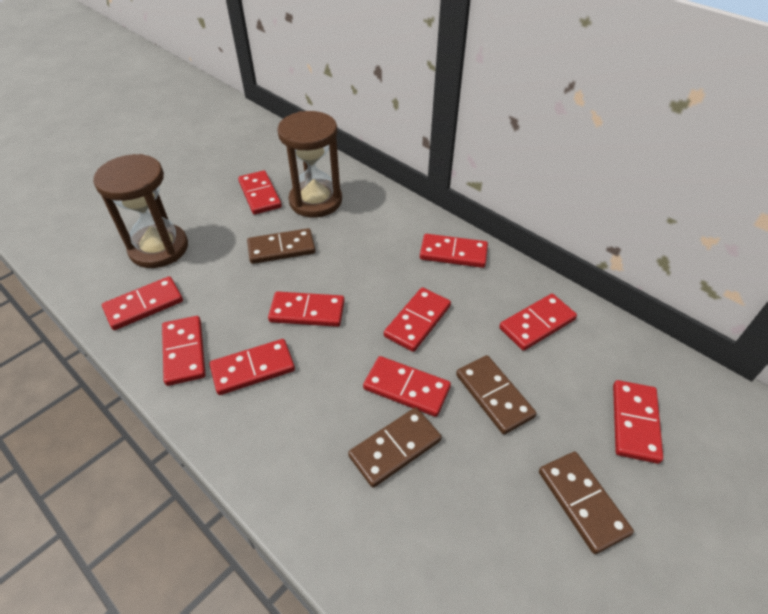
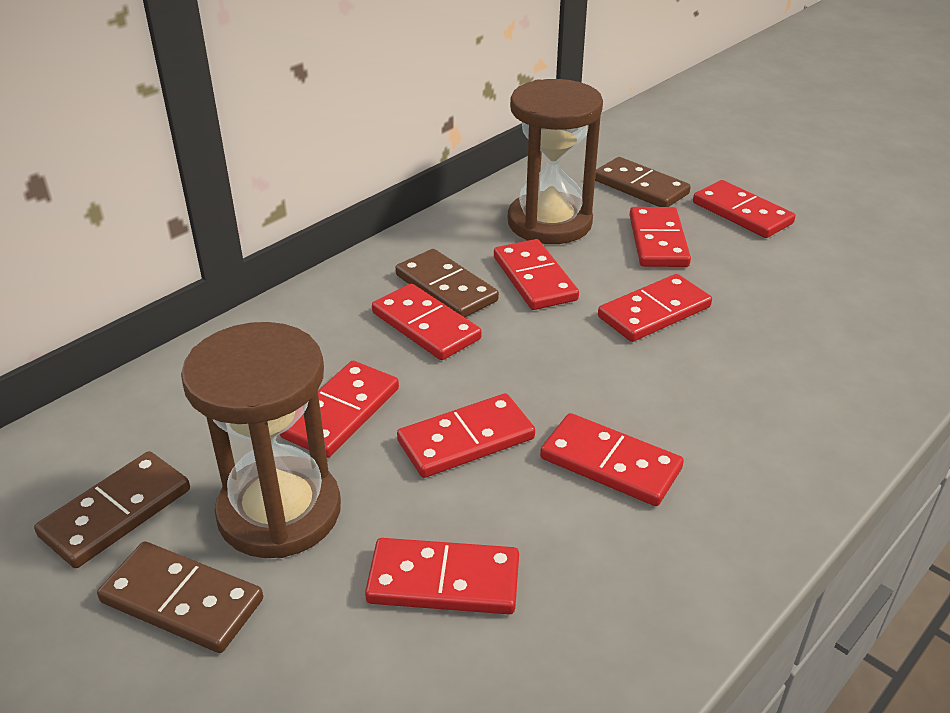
red domino: [102,276,183,330] [162,316,206,386] [210,339,295,395] [238,170,282,215] [268,292,344,327] [363,356,451,417] [384,287,451,352] [420,234,488,268] [499,294,577,351] [613,380,663,464] = 10 -> [280,361,399,458] [365,538,519,614] [372,284,482,360] [397,393,535,478] [494,239,579,310] [540,413,684,506] [598,274,712,342] [629,207,691,267] [693,180,795,238] = 9

